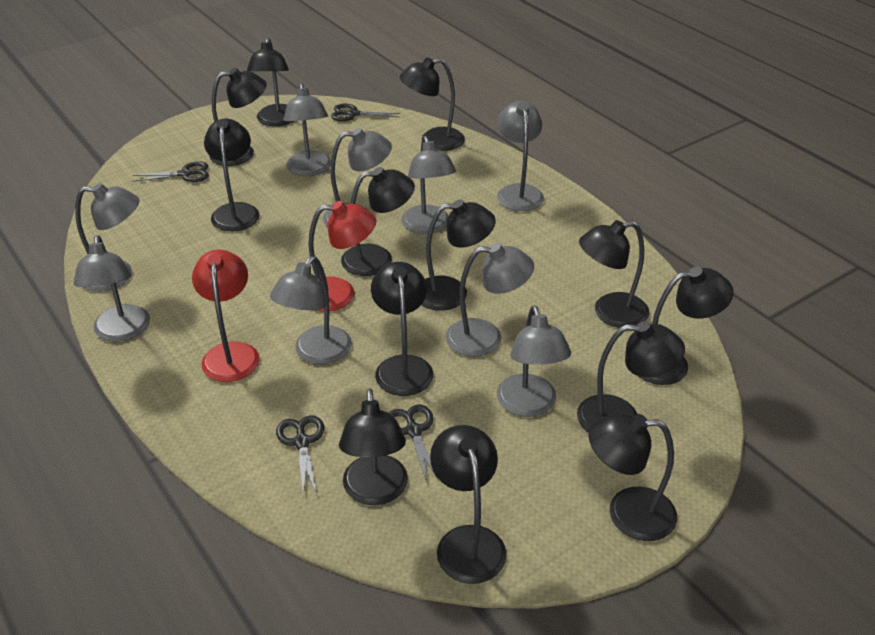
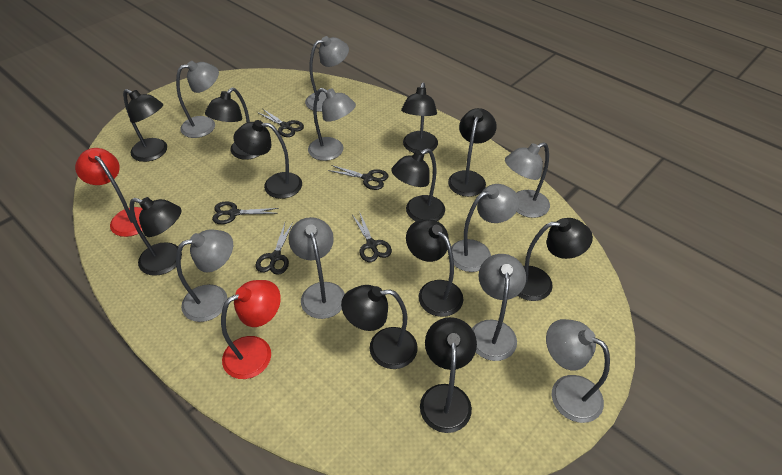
black lamp: [204,119,260,231] [209,68,267,166] [247,38,294,126] [339,388,408,505] [341,167,415,276] [371,262,433,396] [400,58,465,151] [422,200,496,311] [430,425,507,584] [577,321,685,433] [579,220,649,328] [588,413,677,541] [639,267,734,385] = 13 -> [123,89,167,162] [130,197,182,276] [205,88,260,160] [233,120,302,199] [341,285,418,369] [391,148,445,221] [401,83,438,154] [406,219,464,317] [420,317,477,433] [448,108,497,197] [517,218,593,301] = 11
black scissors: [133,161,209,182] [276,415,324,496] [331,104,400,121] [389,404,439,483] = 4 -> [212,201,279,224] [255,223,293,275] [257,109,304,137] [328,165,388,190] [352,211,392,262] = 5

